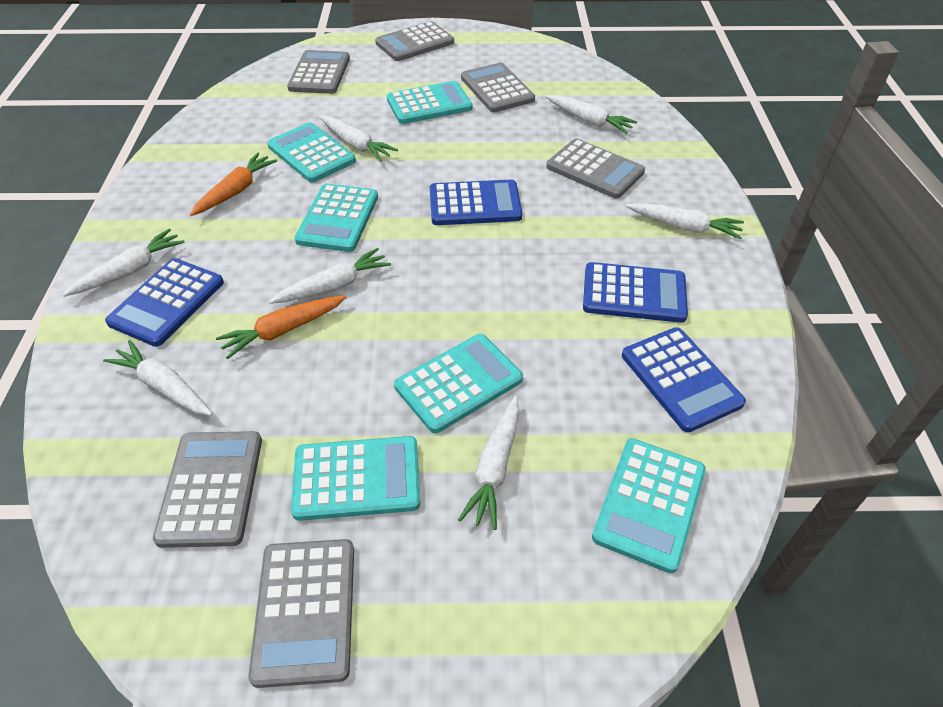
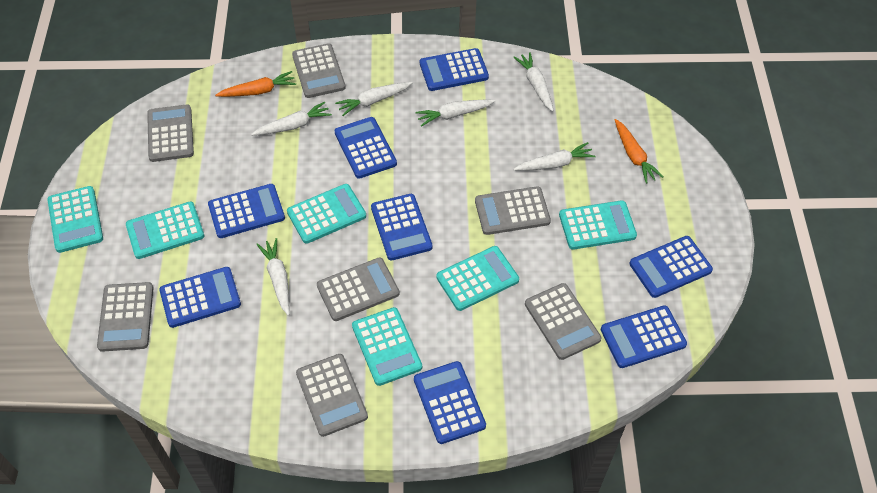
blue calculator: [105,258,224,347] [430,180,522,225] [583,262,688,323] [622,327,746,432] = 4 -> [159,267,241,328] [208,184,285,238] [334,117,397,179] [371,194,433,260] [414,361,486,444] [420,48,489,91] [601,305,687,368] [630,236,713,298] = 8
grey calculator: [153,431,262,548] [248,539,354,688] [287,50,350,94] [375,21,454,61] [461,63,535,112] [546,139,645,199] = 6 -> [97,282,154,352] [147,104,194,162] [292,43,346,98] [296,354,368,437] [317,257,400,321] [475,186,551,235] [525,283,601,360] = 7
white carrot: [62,228,185,297] [103,340,213,416] [269,248,391,304] [320,116,398,162] [458,396,519,530] [545,95,637,134] [626,203,744,239] = 7 -> [251,102,332,136] [256,238,290,316] [335,82,412,116] [415,99,495,127] [513,52,554,112] [513,142,596,171] = 6

